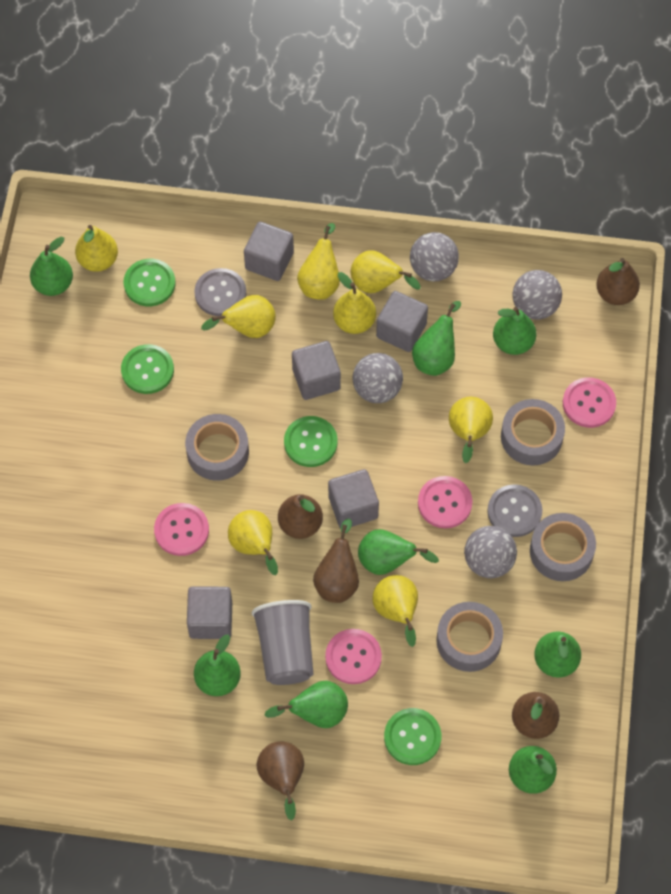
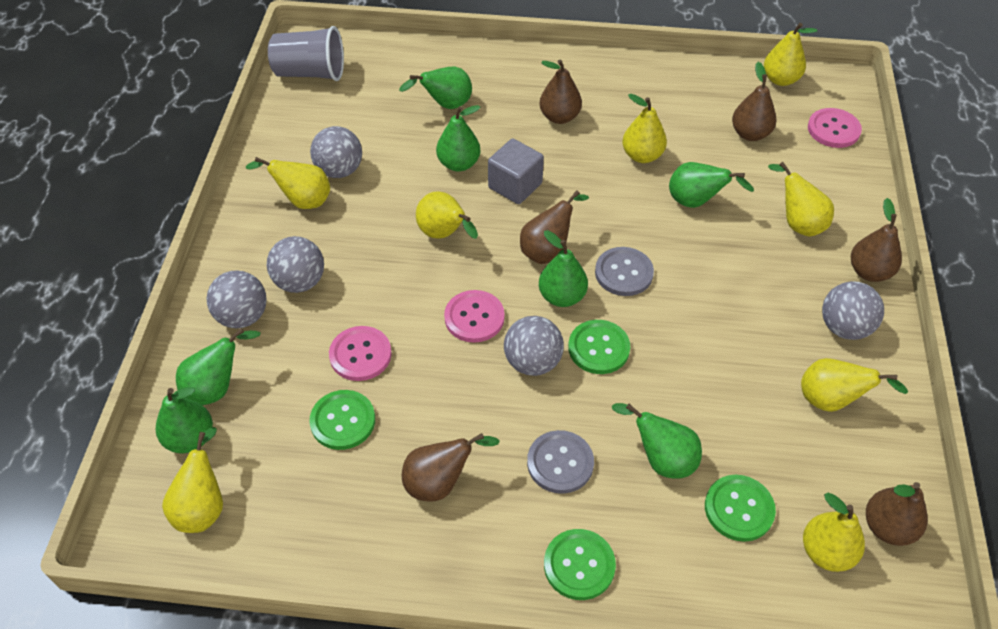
brown pear: [256,741,304,821] [278,494,323,539] [313,519,359,603] [512,692,559,739] [596,258,640,305] = 5 -> [402,433,500,501] [520,190,589,264] [539,59,582,124] [732,62,776,141] [851,198,902,282] [866,482,928,546] = 6
green pear: [30,237,73,296] [194,635,241,696] [265,681,348,728] [358,529,439,575] [412,301,461,376] [493,307,536,355] [509,746,557,794] [534,631,581,678] = 8 -> [156,387,213,453] [176,328,260,405] [399,67,472,109] [436,105,481,171] [539,230,588,307] [612,403,702,478] [669,162,754,208] = 7
grey ball: [353,353,403,403] [410,232,459,282] [464,526,517,578] [512,270,562,320] = 4 -> [207,270,267,328] [267,236,324,293] [310,126,362,178] [504,316,564,376] [822,281,884,340] = 5
grey cube: [187,586,232,639] [244,222,294,281] [292,341,341,400] [328,469,379,529] [376,291,428,352] = 5 -> [488,139,544,204] = 1
grey tape: [185,414,249,481] [436,602,503,672] [501,399,565,465] [530,513,596,581] = 4 -> none = 0
pink button: [154,503,209,556] [325,629,382,684] [418,476,472,528] [563,377,616,428] = 4 -> [329,326,392,381] [444,290,505,343] [808,108,862,148] = 3

